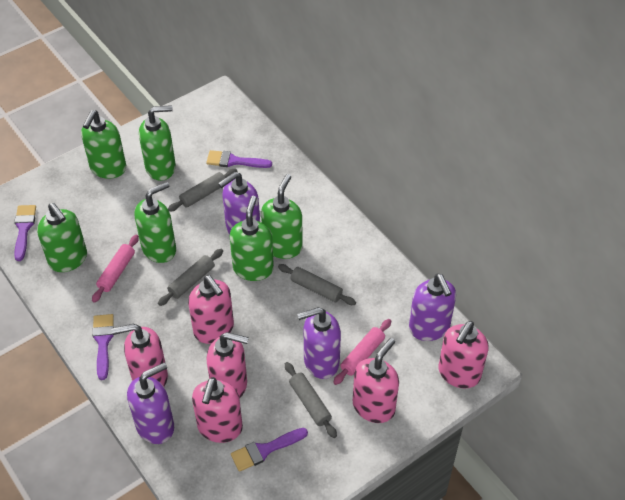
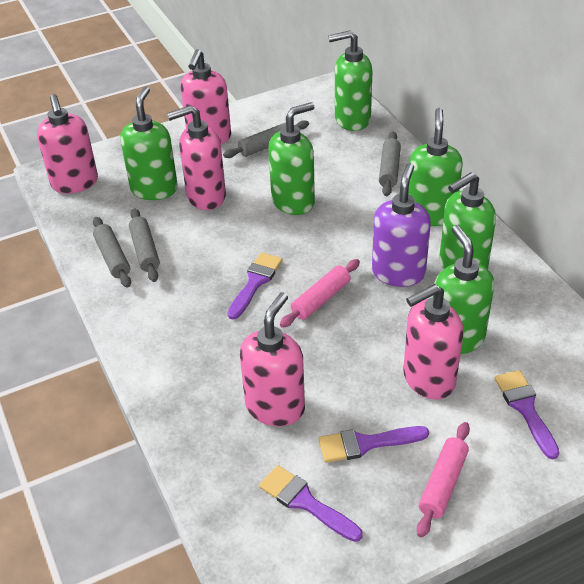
pink soap dispenser: [111,324,168,387] [188,275,234,344] [192,377,243,443] [207,332,249,399] [353,338,399,423] [438,321,489,389] = 6 -> [37,94,98,194] [167,105,226,210] [180,49,231,144] [240,292,305,426] [403,284,463,400] = 5
purple soap dispenser: [127,362,174,444] [218,172,260,234] [297,307,341,379] [409,274,456,341] = 4 -> [372,163,431,287] = 1

